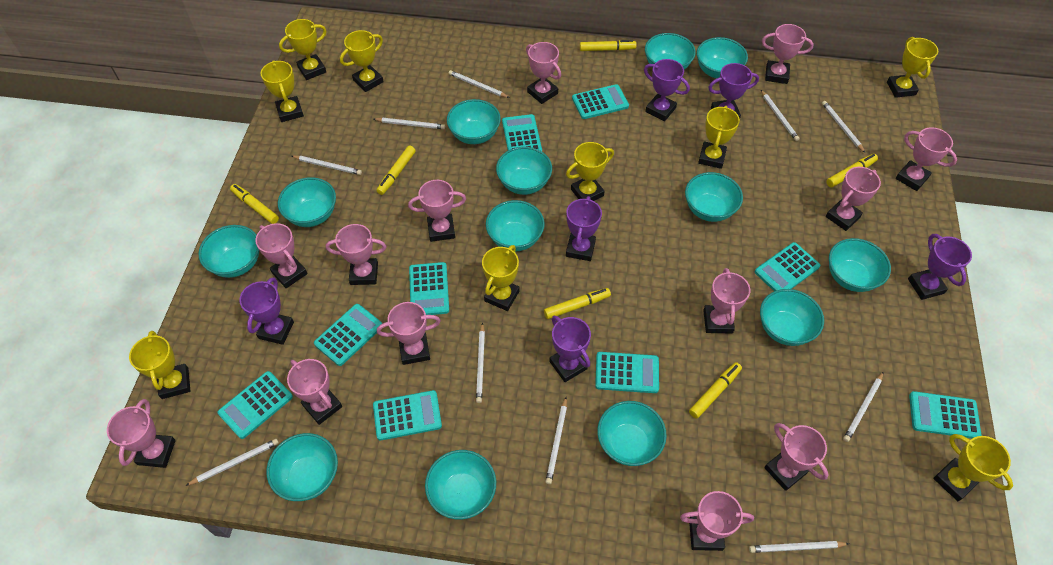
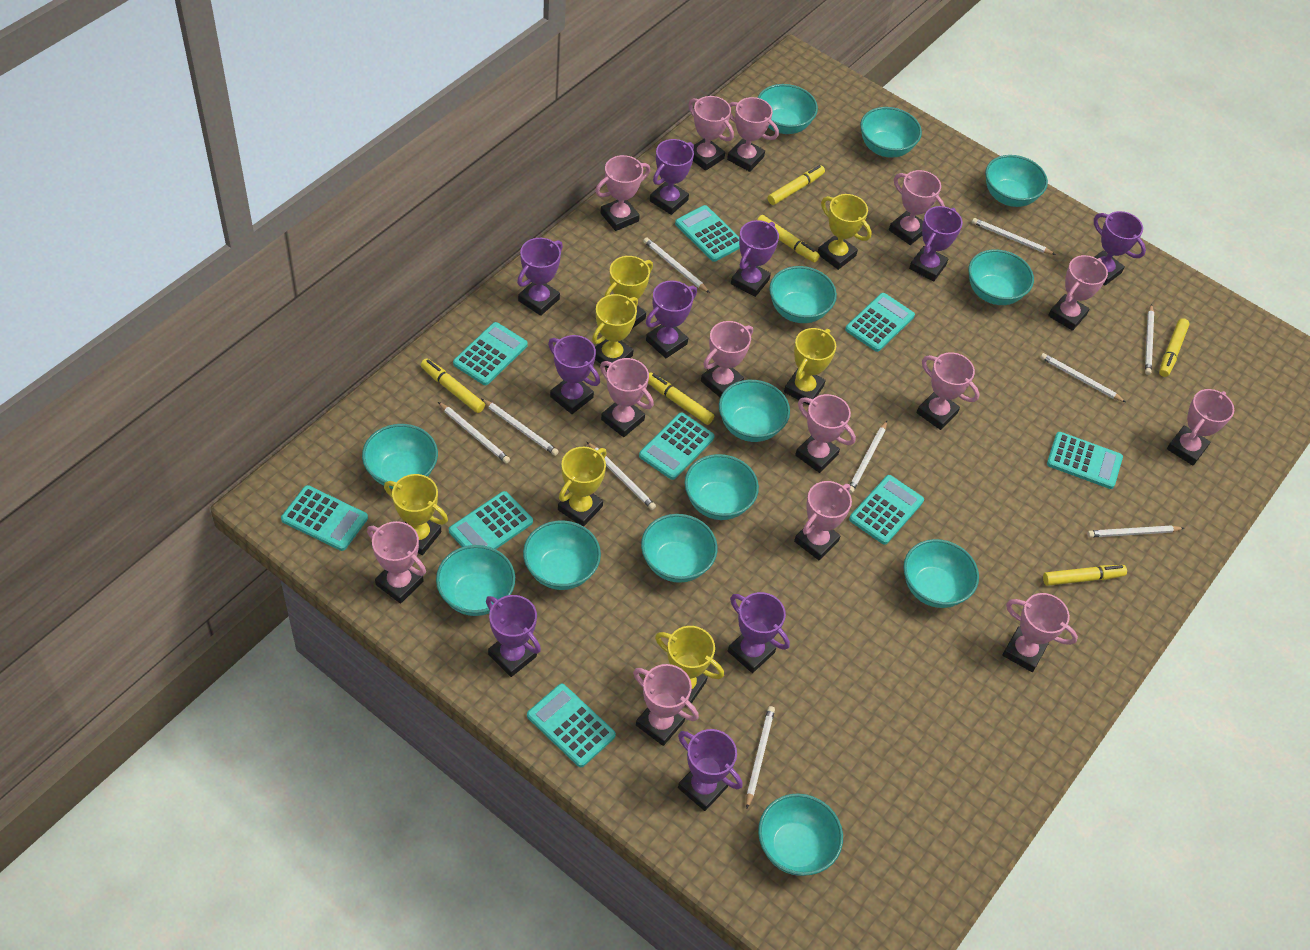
pink trophy: [107,399,176,468] [255,223,308,288] [287,359,342,425] [326,224,386,285] [377,302,441,365] [408,180,466,242] [526,42,561,104] [680,491,754,551] [703,268,750,333] [762,24,814,84] [764,423,829,491] [826,167,881,231] [896,127,957,191] = 13 -> [367,521,426,604] [595,155,650,231] [600,358,654,437] [633,664,699,746] [688,96,734,171] [701,321,753,397] [727,97,779,172] [794,481,852,560] [795,394,856,473] [889,170,945,245] [916,352,980,430] [1002,593,1078,672] [1048,255,1108,331] [1167,389,1234,465] = 14
purple trophy: [239,277,294,345] [549,316,591,382] [566,196,602,261] [644,59,690,121] [708,63,759,118] [908,234,972,300] = 6 -> [486,595,541,677] [517,238,563,316] [548,335,600,414] [646,280,697,358] [650,139,694,215] [678,729,743,811] [728,592,790,673] [731,220,779,297] [909,206,963,281] [1094,211,1146,286] = 10
yellow trophy: [129,331,190,399] [261,60,304,122] [279,19,327,80] [340,30,384,92] [482,245,520,311] [566,142,614,201] [698,106,740,169] [887,37,938,98] [933,434,1013,501] = 9 -> [384,474,448,555] [558,447,607,526] [592,294,638,369] [604,256,653,328] [655,626,724,704] [784,328,836,405] [817,194,872,270] = 7

